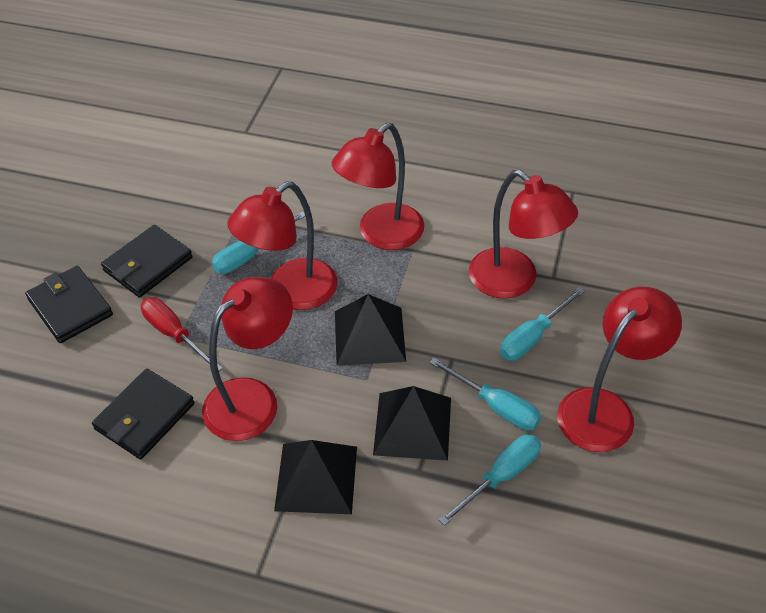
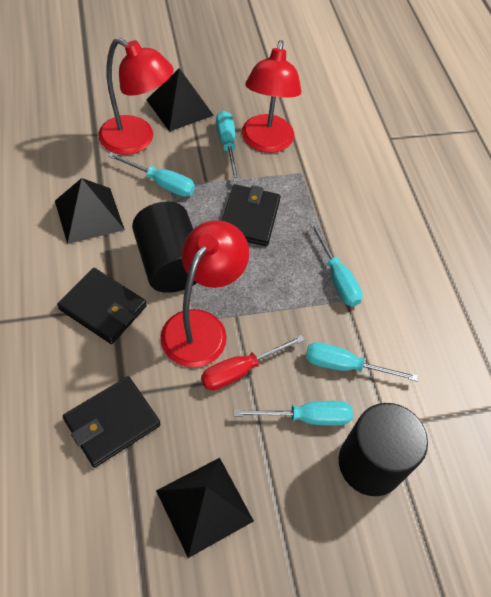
black cylinder: none = 0 -> [132,201,197,293] [339,403,428,496] = 2
red lamp: [202,277,293,441] [227,181,338,310] [332,123,424,250] [469,170,578,299] [557,287,682,452] = 5 -> [98,38,174,155] [161,220,249,368] [242,40,302,153] = 3
turquoise screwdriver: [212,211,305,274] [429,358,541,430] [439,435,541,526] [500,287,585,361] = 4 -> [108,152,195,197] [216,111,240,182] [234,401,353,426] [306,342,418,381] [310,222,363,306] = 5

